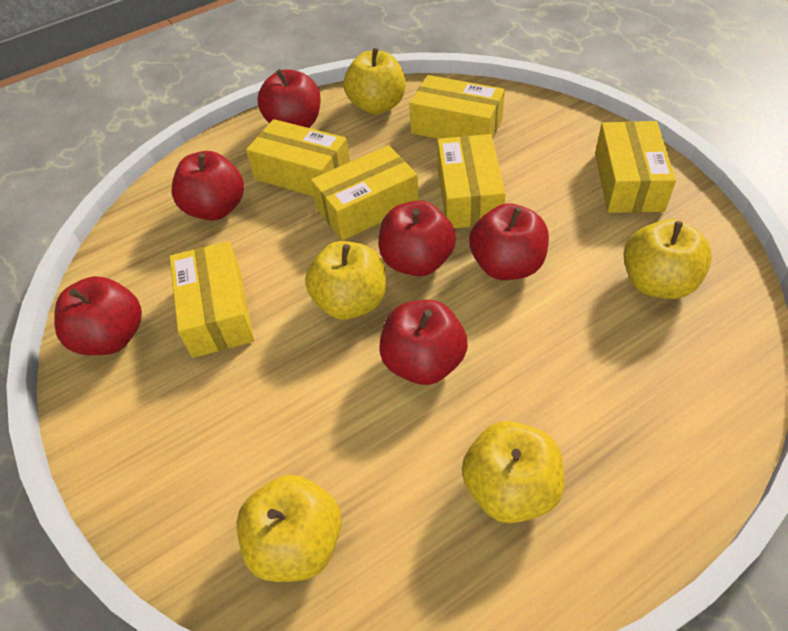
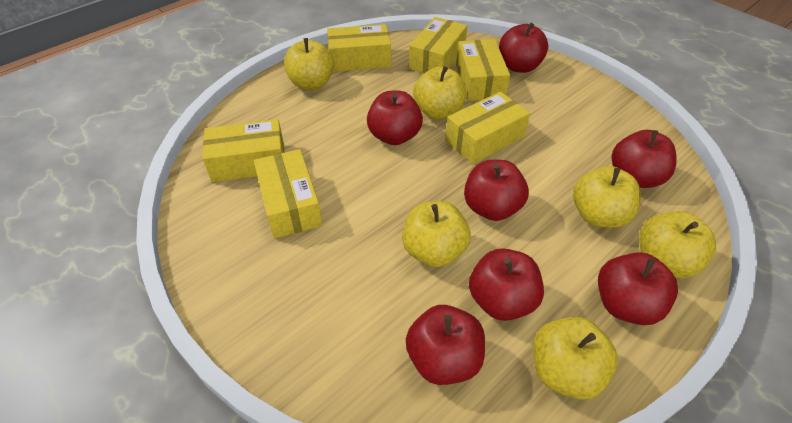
red apple: [54,276,142,355] [171,151,244,220] [258,69,321,128] [379,200,456,276] [379,300,468,385] [469,203,549,280] = 6 -> [367,91,423,145] [406,305,485,385] [464,160,529,221] [469,248,544,321] [499,23,548,73] [598,252,678,325] [611,130,676,188] = 7
yellow apple: [237,475,342,582] [305,241,386,320] [344,48,406,114] [462,421,564,523] [624,219,712,299] = 5 -> [284,38,334,90] [402,201,471,267] [413,66,466,120] [533,317,618,400] [573,166,641,228] [639,211,716,278] = 6

